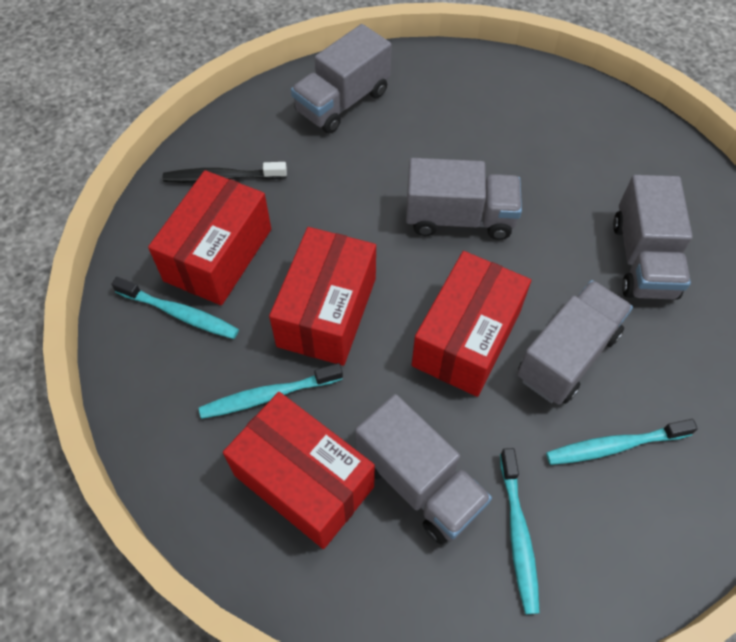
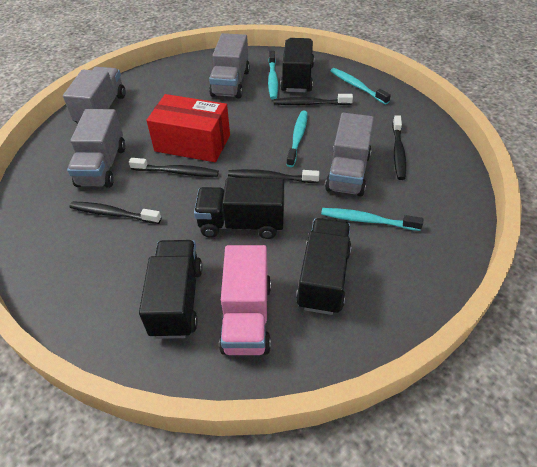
black toothbrush: [163,162,287,183] = 1 -> [69,201,161,224] [129,158,219,177] [228,169,320,183] [274,94,353,105] [392,115,406,180] = 5
black truck: none = 0 -> [139,240,203,339] [194,177,284,239] [280,38,314,92] [296,218,352,315] = 4
grey truck: [291,24,392,133] [355,394,492,545] [406,158,522,240] [517,280,633,405] [613,175,693,300] = 5 -> [63,67,125,123] [67,109,125,188] [209,33,250,99] [325,113,374,196] = 4
pink truck: none = 0 -> [219,245,271,355] = 1
red box: [148,170,271,305] [223,392,375,549] [269,227,376,366] [412,251,531,397] = 4 -> [146,94,230,162] = 1

